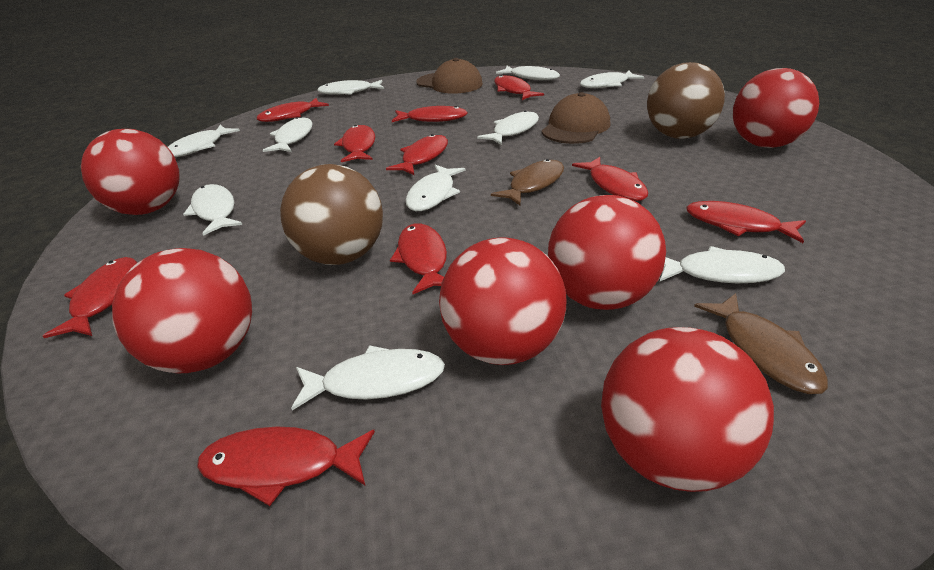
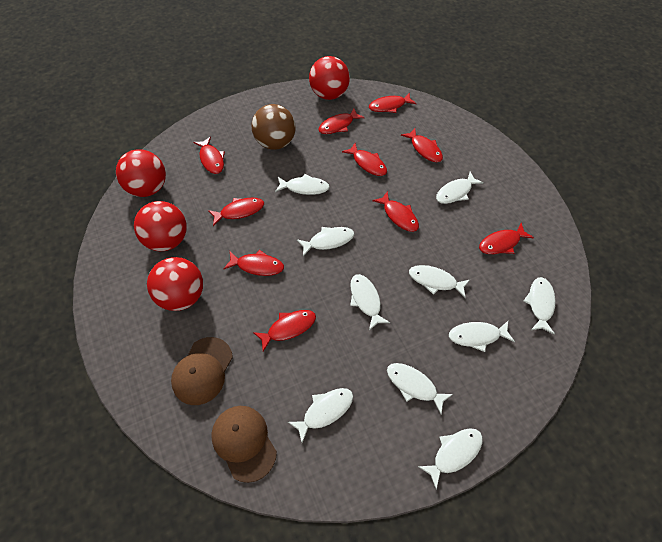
brown ball: [280,164,383,265] [647,62,725,139] = 2 -> [252,104,296,150] = 1
brown fish: [491,159,564,206] [694,293,828,394] = 2 -> none = 0
red ball: [81,129,179,215] [112,248,252,373] [439,237,566,365] [548,195,666,310] [601,327,774,492] [732,68,819,148] = 6 -> [116,149,166,197] [134,201,187,251] [147,257,203,311] [309,56,350,100] = 4

